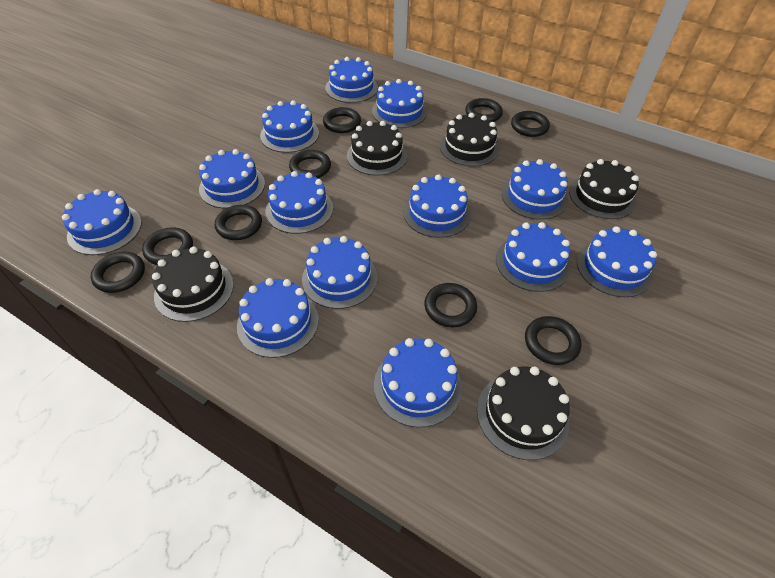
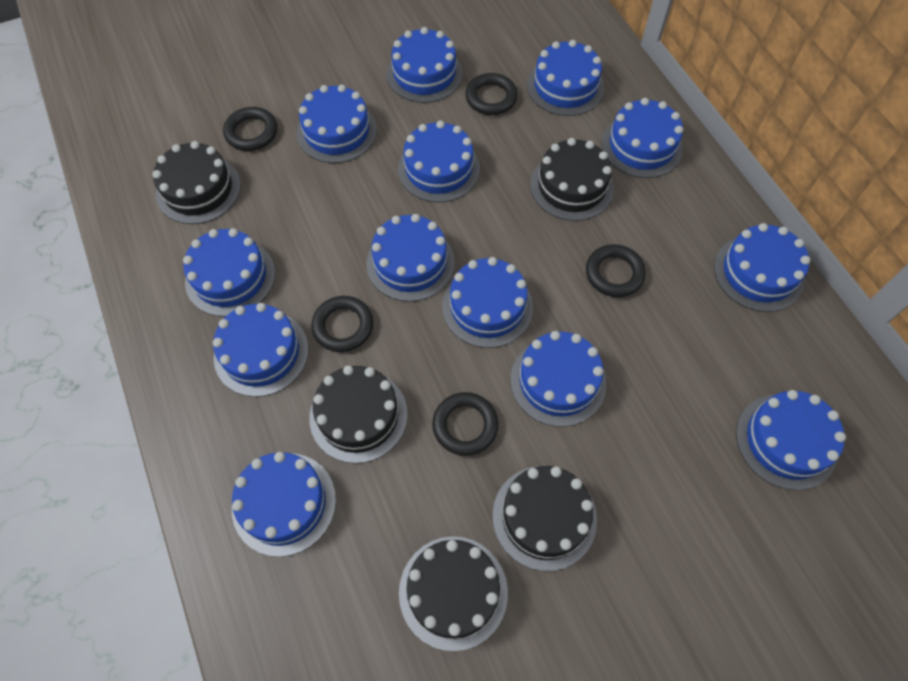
black ring: [91,252,145,293] [142,228,193,265] [215,205,262,240] [289,150,331,178] [323,107,361,133] [424,283,477,327] [465,98,503,122] [511,111,550,137] [525,316,581,365] = 9 -> [223,107,277,151] [311,296,374,352] [432,392,499,456] [465,73,518,115] [586,244,646,297] = 5

